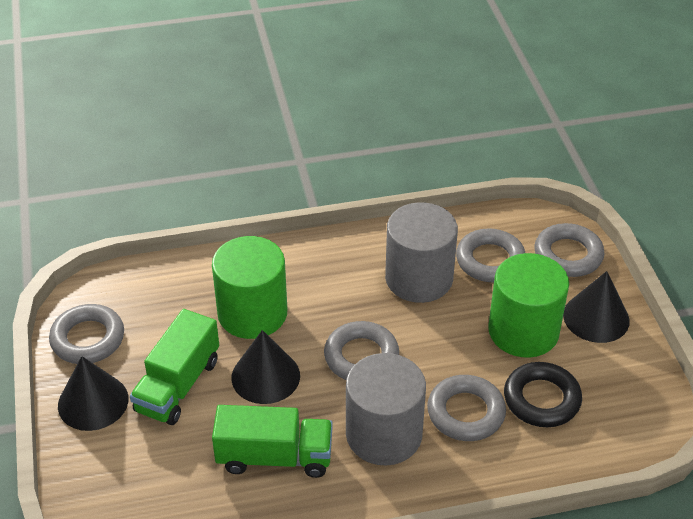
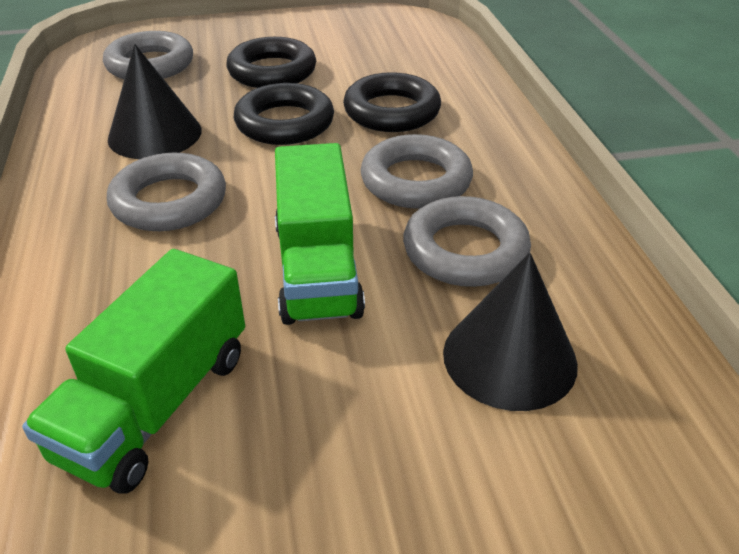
black cone: [58,356,129,431] [232,330,300,404] [563,271,630,343] = 3 -> [108,44,201,159] [443,253,578,411] = 2
black ring: [504,362,582,427] = 1 -> [226,37,316,88] [234,83,334,145] [343,72,441,132] = 3
green cylinder: [212,236,287,339] [488,253,569,358] = 2 -> none = 0
grey cylinder: [346,353,426,465] [385,202,458,303] = 2 -> none = 0
grey ring: [49,304,124,364] [324,321,399,380] [427,375,506,441] [456,228,525,283] [534,223,604,277] = 5 -> [103,31,193,79] [107,153,226,231] [361,134,473,209] [403,196,531,287] = 4

